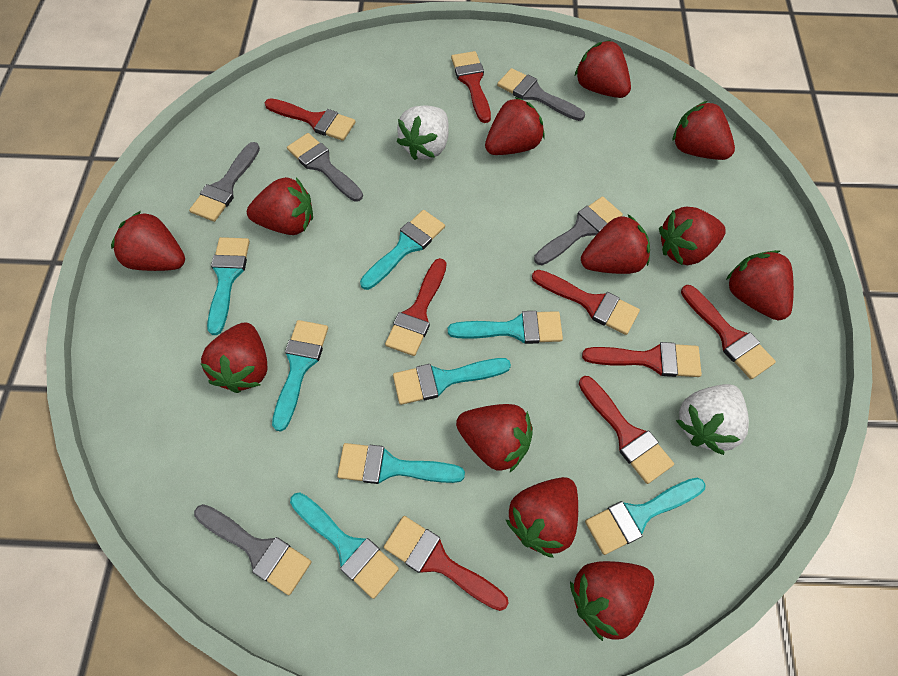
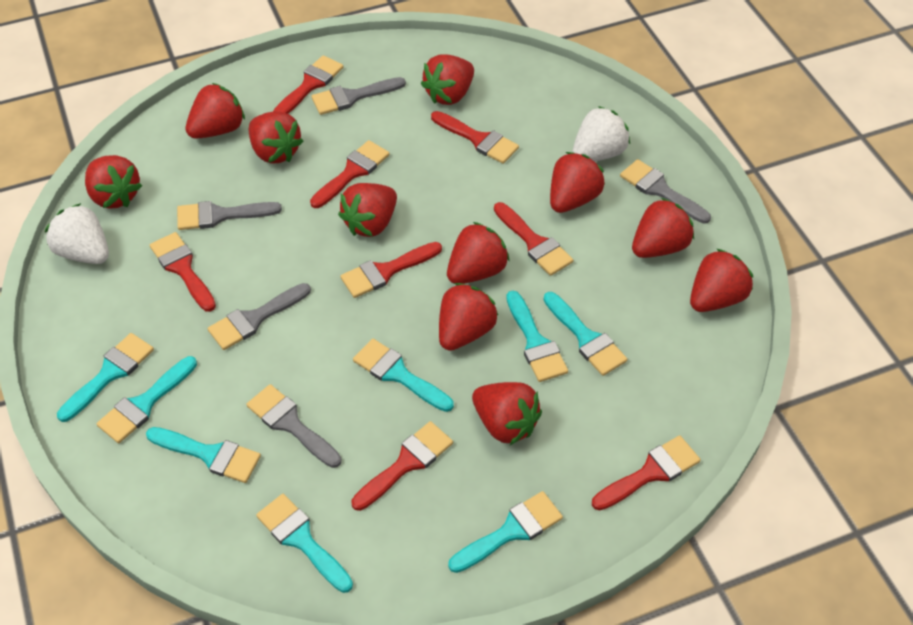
red strawberry: [111,211,185,271] [200,323,267,393] [247,177,313,235] [456,404,533,473] [485,97,545,155] [506,477,578,558] [570,561,654,641] [575,40,631,98] [581,215,650,274] [659,207,726,265] [672,101,735,160] [726,250,794,320] = 12 -> [85,155,142,209] [185,83,245,139] [249,111,303,164] [338,183,397,237] [421,55,474,105] [439,283,498,351] [447,222,510,284] [472,382,542,445] [550,152,605,213] [632,198,694,258] [690,249,753,312] = 11

